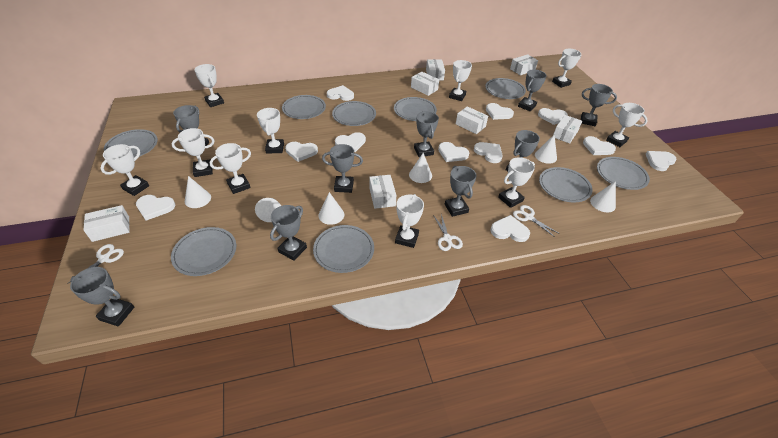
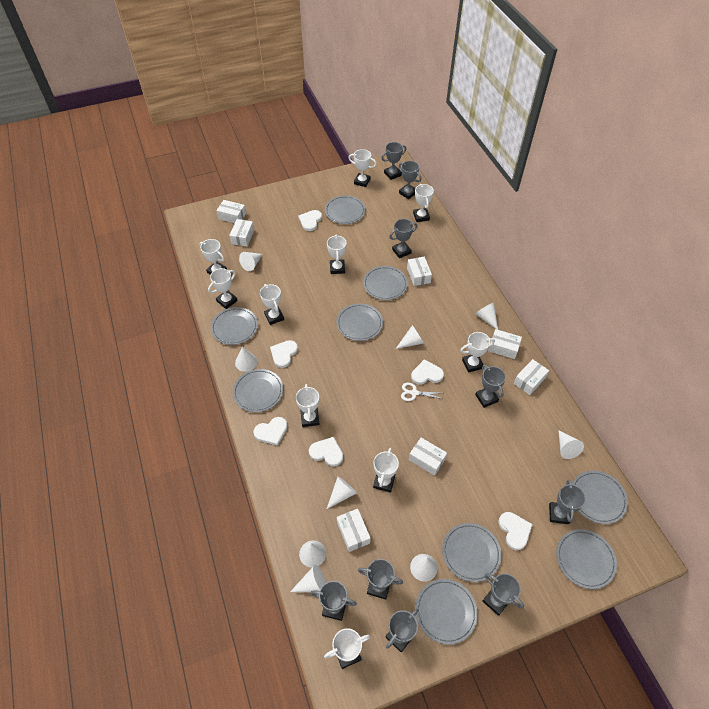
white cone: [185,176,211,208] [255,198,281,222] [318,192,344,225] [409,153,432,183] [535,135,557,164] [590,181,616,212] = 6 -> [235,347,258,372] [239,252,262,271] [290,565,326,592] [299,541,326,568] [327,476,357,509] [396,325,424,349] [410,554,438,582] [475,302,498,330] [558,430,584,459] = 9
white heart: [136,195,176,220] [285,142,318,162] [327,85,354,101] [335,132,366,152] [438,142,469,162] [474,142,503,163] [486,103,514,120] [490,215,530,242] [538,108,568,125] [583,136,616,155] [646,151,677,171] = 11 -> [253,417,288,446] [270,340,298,368] [298,210,322,231] [309,437,343,467] [411,359,444,385] [498,512,533,550] = 6
white scissors: [67,244,124,284] [433,214,463,251] [513,205,558,237] = 3 -> [401,383,443,401] = 1

